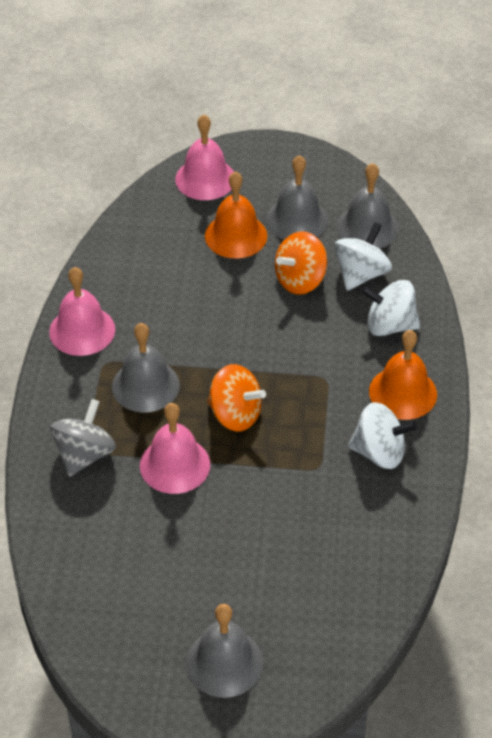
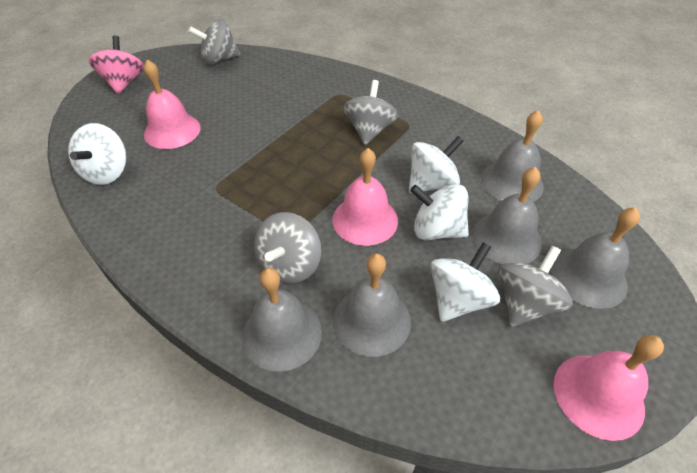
grey bell: [112,323,180,413] [186,604,264,698] [266,155,328,240] [336,163,399,249] = 4 -> [242,268,322,372] [333,254,411,357] [472,167,542,264] [481,110,544,202] [551,207,640,309] = 5
grey spinning top: [50,399,116,477] = 1 -> [188,19,241,65] [254,212,321,283] [343,80,398,145] [498,246,573,327] = 4
orange bell: [205,171,267,258] [369,330,437,420] = 2 -> none = 0
orange spinning top: [207,364,266,431] [275,231,327,295] = 2 -> none = 0
pink spinning top: none = 0 -> [89,36,144,94] = 1
white spinning top: [334,222,392,291] [348,402,417,469] [361,280,420,336] = 3 -> [68,123,127,185] [409,136,464,193] [410,184,469,240] [430,242,500,322] = 4

